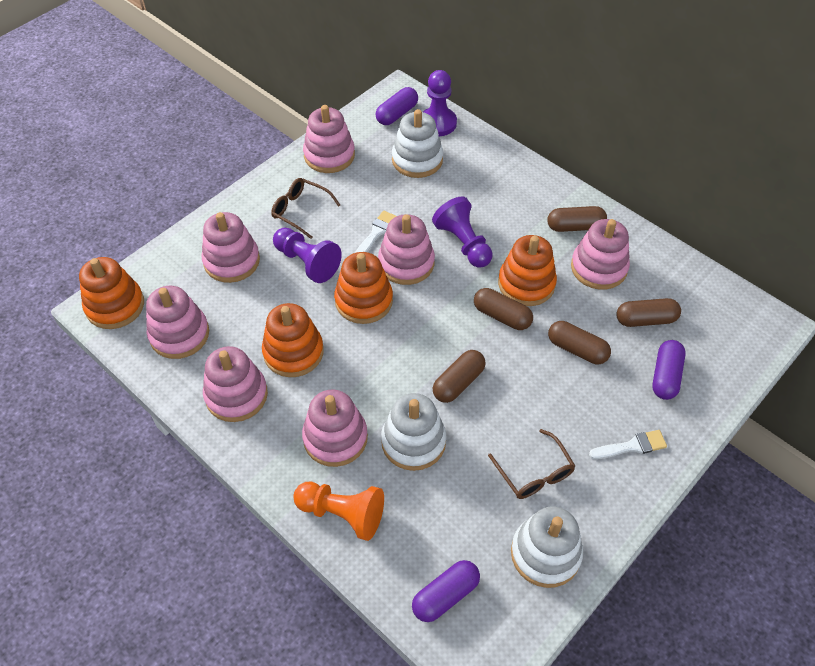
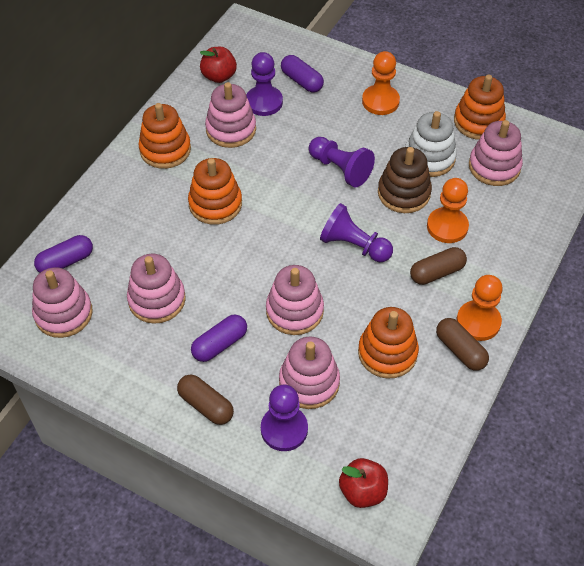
brown capsule: [433,350,486,403] [474,288,533,330] [547,206,607,232] [548,321,611,364] [616,298,681,327] = 5 -> [177,374,234,425] [410,247,467,285] [436,318,489,371] = 3
brown glasses: [271,178,340,239] [488,429,575,499] = 2 -> none = 0
brown stacking toy: none = 0 -> [378,147,432,213] = 1
orange pawn: [293,482,384,541] = 1 -> [362,51,400,115] [427,178,469,243] [457,275,503,341] = 3
pink stacking toy: [146,286,209,359] [202,212,260,283] [203,346,268,422] [302,389,368,467] [303,105,355,173] [378,214,435,285] [571,219,630,290] = 7 -> [32,267,93,338] [127,254,186,324] [205,82,256,148] [266,265,324,335] [279,336,340,409] [469,120,523,186] = 6
purple pawn: [273,228,342,283] [423,70,457,136] [432,197,493,268] = 3 -> [246,52,283,116] [261,384,308,451] [309,137,375,187] [320,203,393,262] = 4
red apple: none = 0 -> [200,47,237,83] [339,458,388,508] = 2
white brush: [355,211,397,253] [589,430,667,459] = 2 -> none = 0
white stacking toy: [381,393,446,471] [392,109,443,178] [511,507,583,588] = 3 -> [405,111,457,177] = 1

